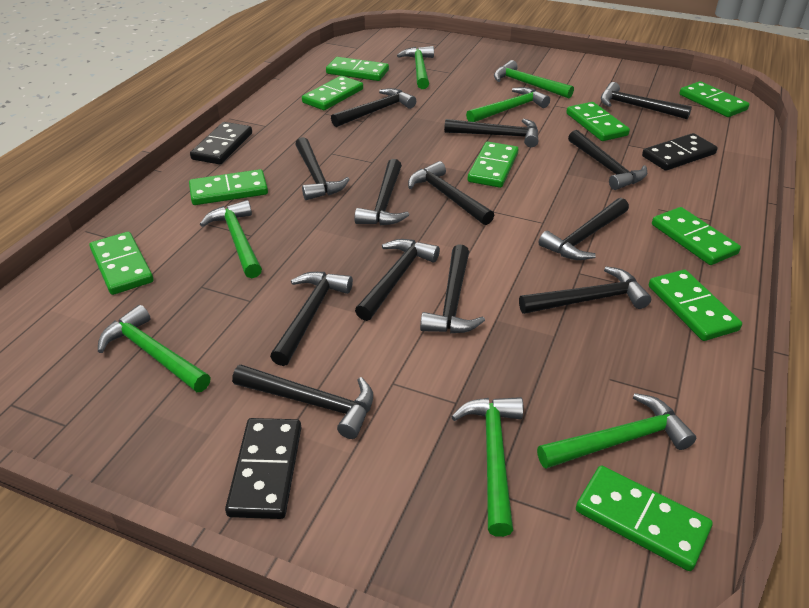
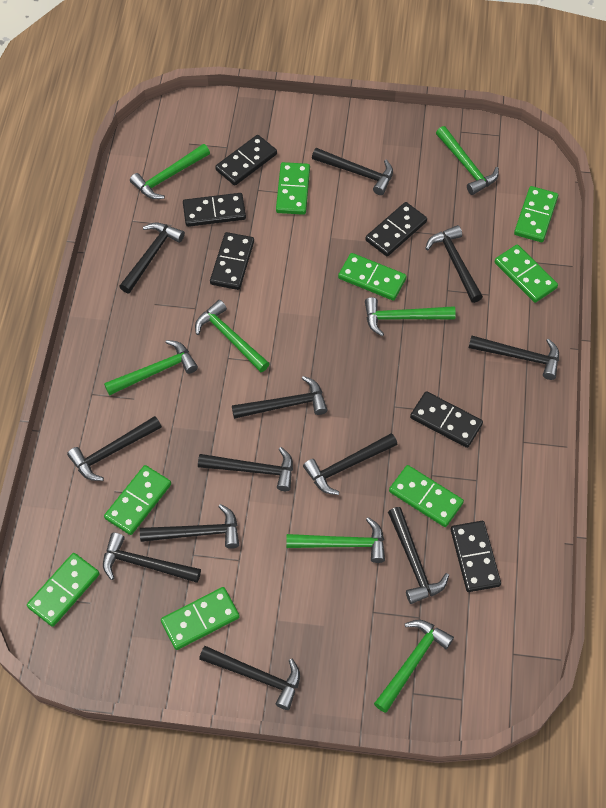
black domino: [190,122,252,165] [225,418,301,519] [642,133,718,171] = 3 -> [183,193,246,227] [210,232,254,290] [215,135,277,186] [365,202,427,256] [410,391,483,448] [451,521,501,592] = 6
black hammer: [232,365,373,439] [270,272,353,366] [295,137,350,200] [331,88,416,127] [354,159,409,225] [355,239,440,321] [408,161,494,225] [420,244,485,333] [444,119,538,147] [519,266,651,314] [539,198,629,260] [568,130,647,190] [601,82,692,119] = 13 -> [67,416,162,481] [103,532,201,583] [119,223,185,293] [140,504,239,549] [198,447,293,491] [199,646,300,710] [232,376,328,419] [303,433,398,495] [312,148,393,195] [388,507,449,604] [425,225,483,303] [469,336,559,380] = 12
green domino: [89,232,154,295] [189,169,268,205] [302,76,363,110] [326,57,389,81] [468,142,519,188] [566,102,630,141] [576,465,713,571] [649,270,742,341] [652,207,741,265] [679,81,749,117] = 10 -> [27,553,100,627] [104,465,171,535] [161,587,240,650] [276,162,310,215] [338,253,407,301] [389,465,464,527] [495,244,558,303] [514,186,558,242] = 8

